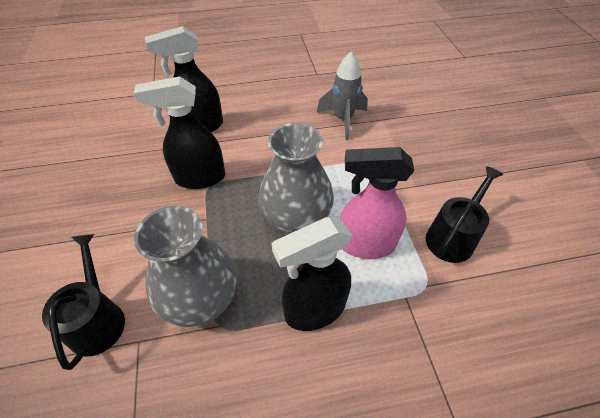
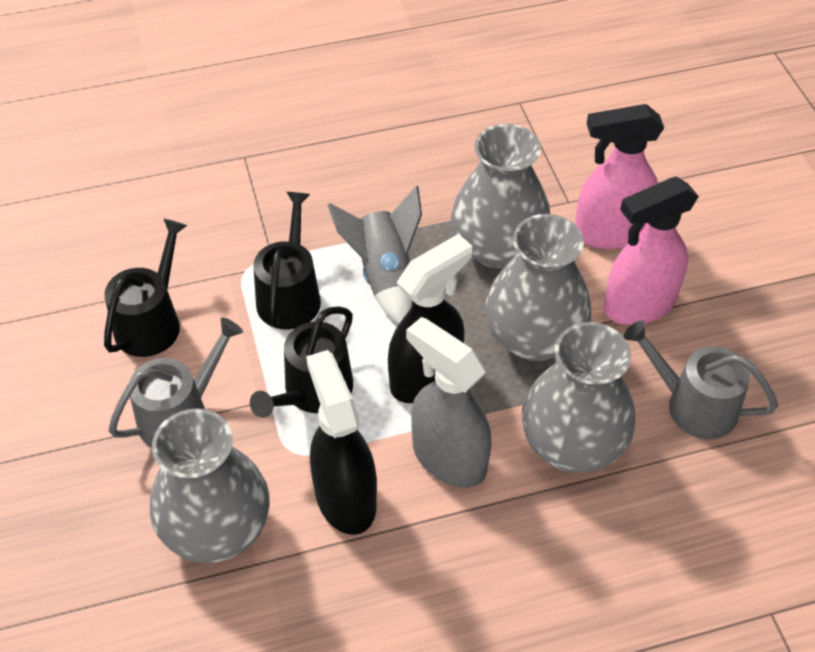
black spray bottle: [134,76,225,189] [145,26,223,132] [271,217,353,331] = 3 -> [306,350,377,535] [388,234,472,403] = 2
black watering can: [42,234,125,370] [426,166,503,263] = 2 -> [104,218,187,357] [250,306,353,418] [253,192,321,329] = 3
grey spray bottle: none = 0 -> [406,317,492,488] = 1
grey vase: [134,206,237,327] [259,123,334,233] = 2 -> [150,409,270,563] [451,124,550,269] [485,214,591,361] [522,322,635,473] = 4
grey watering can: none = 0 -> [109,318,243,447] [624,320,778,439] = 2
pink spray bottle: [340,147,414,259] = 1 -> [575,104,664,249] [604,177,699,325] = 2

